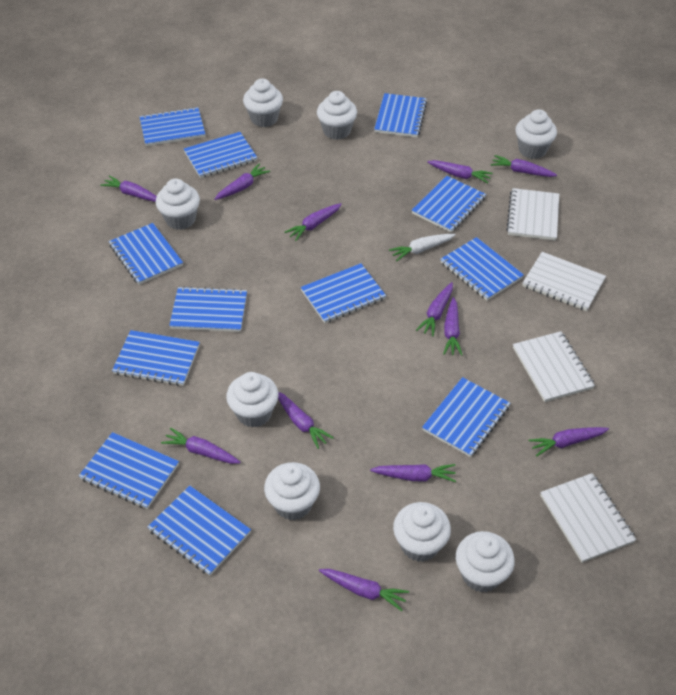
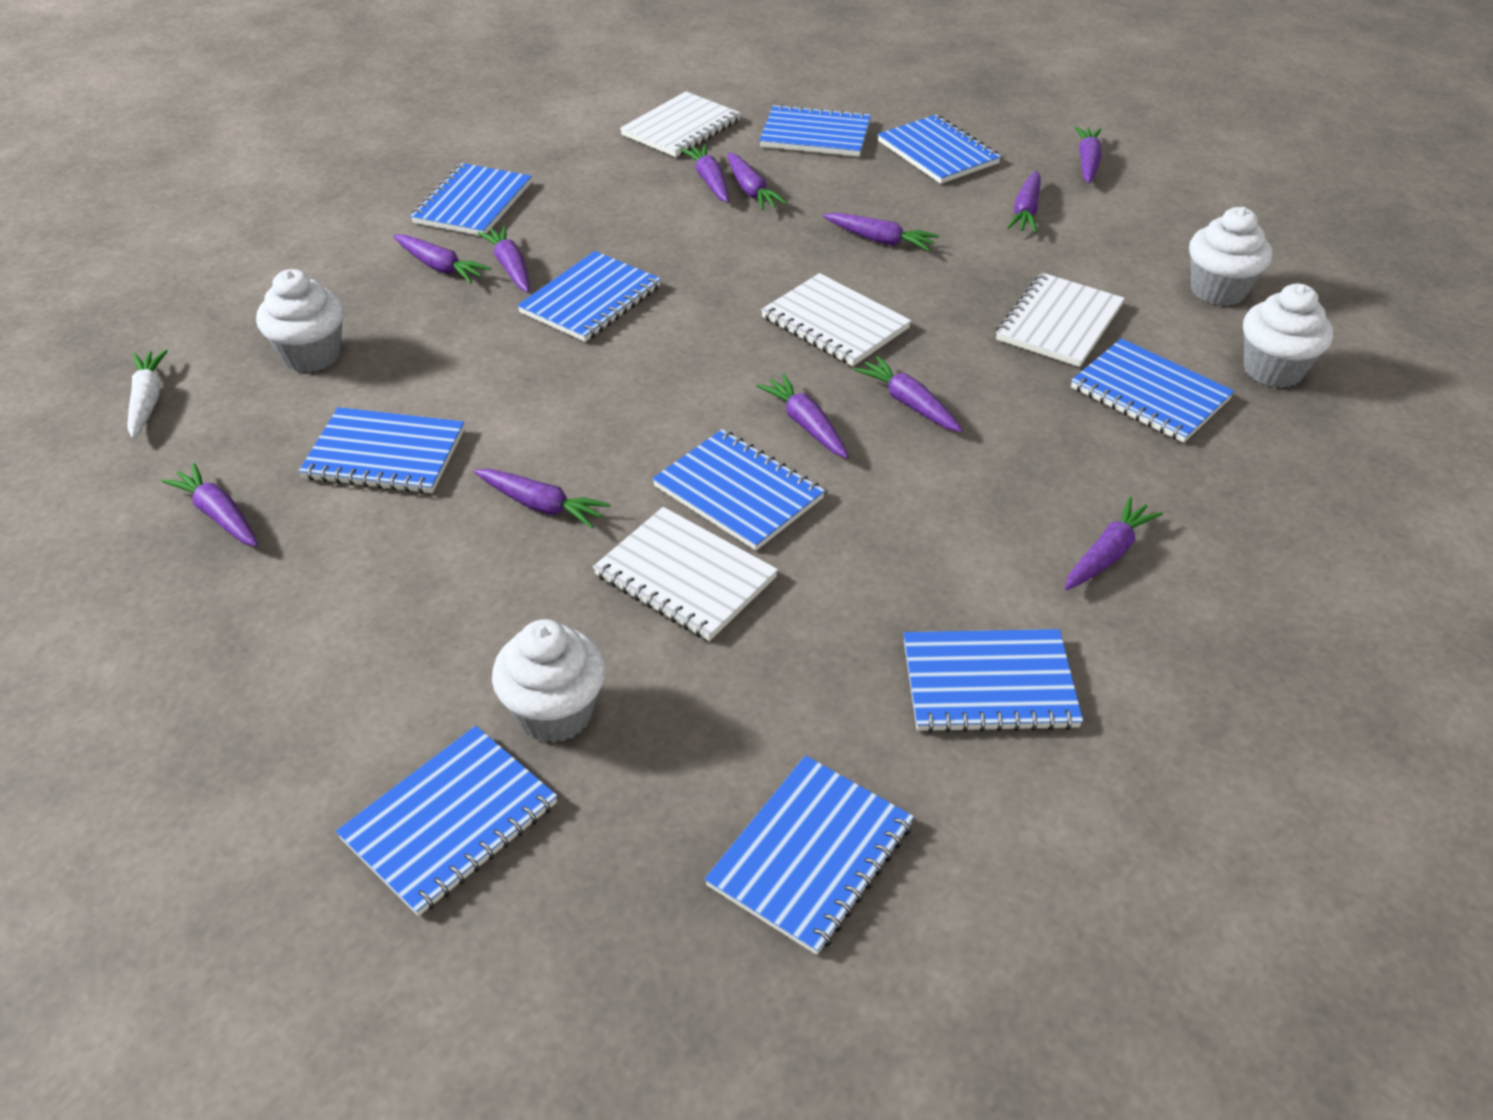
blue notebook: [79,432,179,509] [109,223,183,285] [112,330,200,386] [140,107,205,146] [148,485,251,576] [169,286,247,332] [184,132,257,178] [301,263,386,323] [374,93,427,137] [412,176,486,232] [422,377,510,457] [441,237,524,301] = 12 -> [299,407,464,494] [336,726,557,916] [410,163,532,236] [517,251,661,342] [652,429,825,551] [705,755,914,955] [759,104,871,157] [878,115,1001,184] [903,629,1083,733] [1071,338,1234,443] = 10
white cupcake: [156,178,200,230] [226,372,278,428] [243,78,283,127] [264,462,320,520] [317,91,357,140] [393,502,451,562] [456,531,515,592] [515,109,557,159] = 8 -> [256,269,344,373] [492,619,605,743] [1189,207,1272,306] [1243,284,1333,388] = 4

